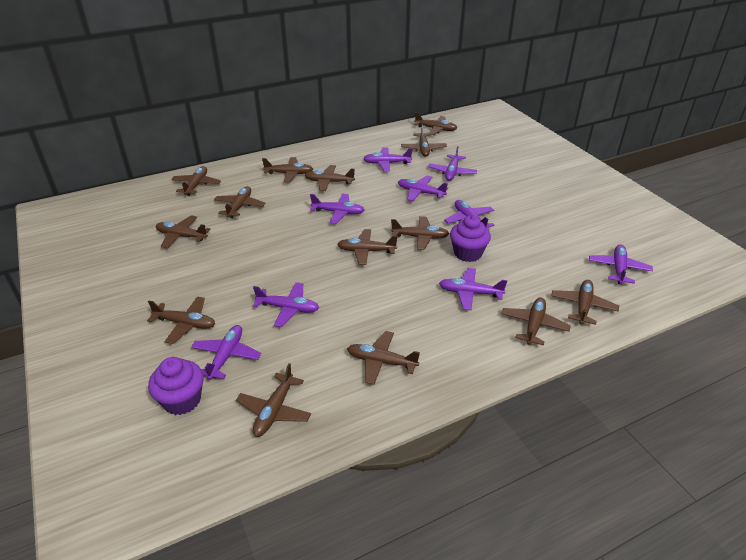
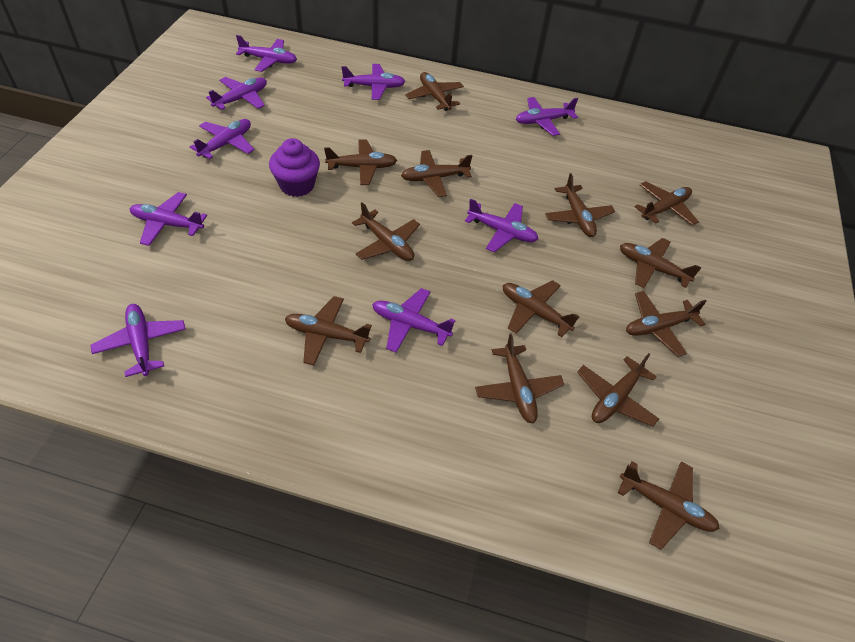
brown plane: [147,297,215,344] [156,215,210,248] [171,166,221,196] [214,186,265,218] [236,363,311,437] [262,157,313,182] [305,165,355,191] [337,229,398,265] [347,331,420,385] [391,216,449,250] [401,124,447,157] [414,112,457,135] [501,297,571,346] [551,280,619,325] = 14 -> [285,296,372,365] [324,139,397,185] [352,202,420,261] [401,150,472,197] [405,72,464,111] [475,334,565,423] [503,280,579,337] [545,173,615,237] [577,353,659,427] [618,461,720,550] [620,238,701,288] [626,291,707,357] [634,181,699,226] = 13
purple cupcake: [148,357,204,415] [450,215,491,262] = 2 -> [269,138,320,197] = 1

